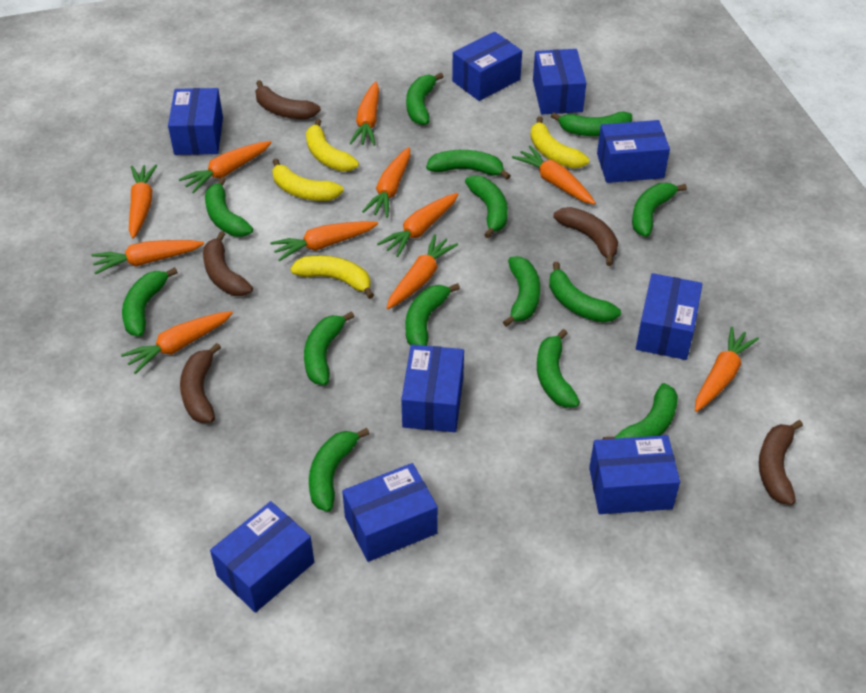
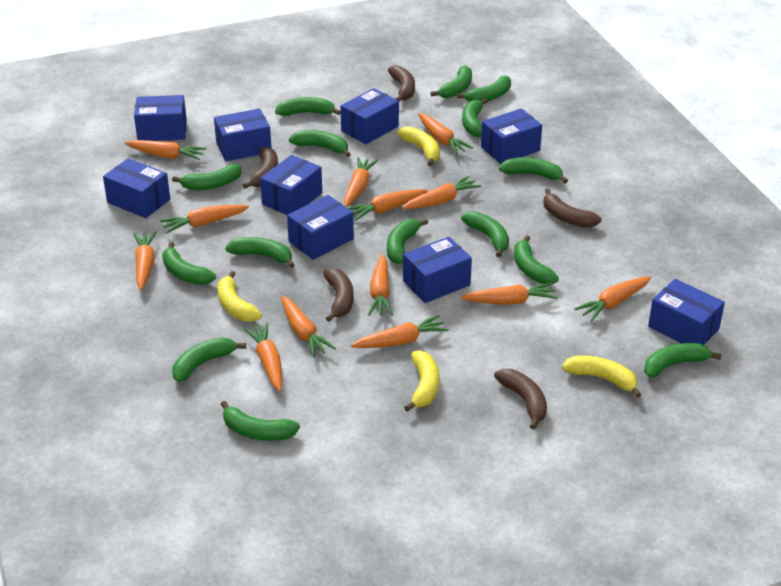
green banana: [122,267,178,336] [205,177,253,237] [304,311,355,385] [309,428,370,512] [405,283,460,346] [406,73,444,125] [426,150,511,180] [465,175,508,239] [503,256,540,327] [537,329,580,408] [549,262,621,323] [551,111,632,136] [603,383,678,439] [632,183,687,237] = 14 -> [162,242,216,285] [172,164,242,190] [173,337,246,382] [221,401,300,441] [225,237,295,268] [275,97,341,116] [289,130,351,157] [387,219,428,264] [430,65,472,98] [457,75,511,102] [461,211,509,257] [462,98,488,137] [499,157,568,183] [514,235,559,284] [644,343,722,377] = 15
orange carrot: [91,240,204,275] [121,311,233,374] [129,165,158,239] [179,141,272,193] [270,221,378,261] [350,81,379,146] [362,147,410,218] [377,193,458,257] [386,234,458,309] [512,146,596,205] [695,326,759,412] = 11 -> [125,140,206,160] [133,231,157,290] [160,205,249,234] [243,323,282,392] [281,296,336,358] [344,157,378,207] [348,189,428,221] [351,315,449,348] [368,254,393,316] [402,176,481,209] [418,113,473,155] [460,283,558,305] [574,276,651,322] = 13

